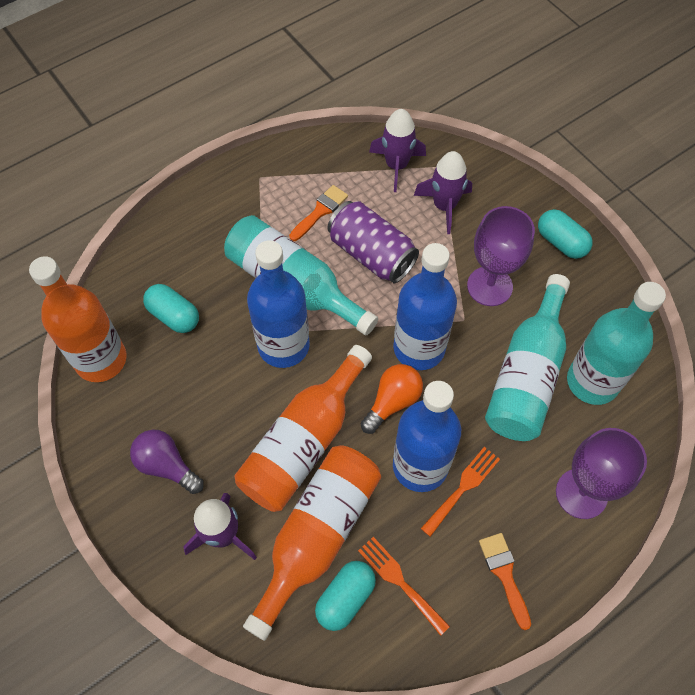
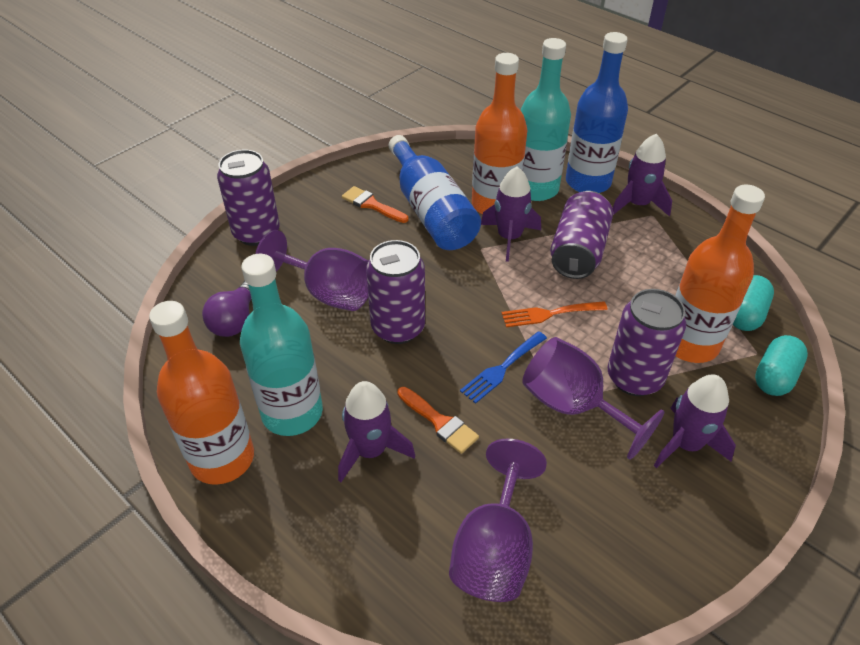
blue bottle: [247,240,310,368] [393,243,457,370] [393,381,461,492] = 3 -> [389,135,481,250] [566,32,628,193] = 2
blue fork: none = 0 -> [460,331,547,404] = 1
orange fork: [358,537,450,636] [420,447,500,537] = 2 -> [502,301,608,327] = 1
orange light bulb: [361,364,423,434] = 1 -> none = 0
purple can: [327,201,419,283] = 1 -> [217,149,280,246] [366,240,425,344] [550,191,613,279] [608,289,686,396] = 4
purple goblet: [467,206,535,306] [556,428,647,519] = 2 -> [255,230,368,311] [449,438,547,602] [522,337,665,460] = 3
purple rocket: [183,493,257,560] [369,109,426,192] [414,151,472,234] = 3 -> [338,381,415,482] [481,167,541,262] [612,134,672,217] [654,374,736,468] = 4
turquoise bottle: [224,215,378,335] [485,274,570,441] [567,282,666,405] = 3 -> [240,254,323,436] [520,38,571,201] = 2
turquoise capsule: [143,284,199,333] [315,561,376,631] [538,209,593,259] = 3 -> [733,275,774,331] [755,335,808,396] = 2

